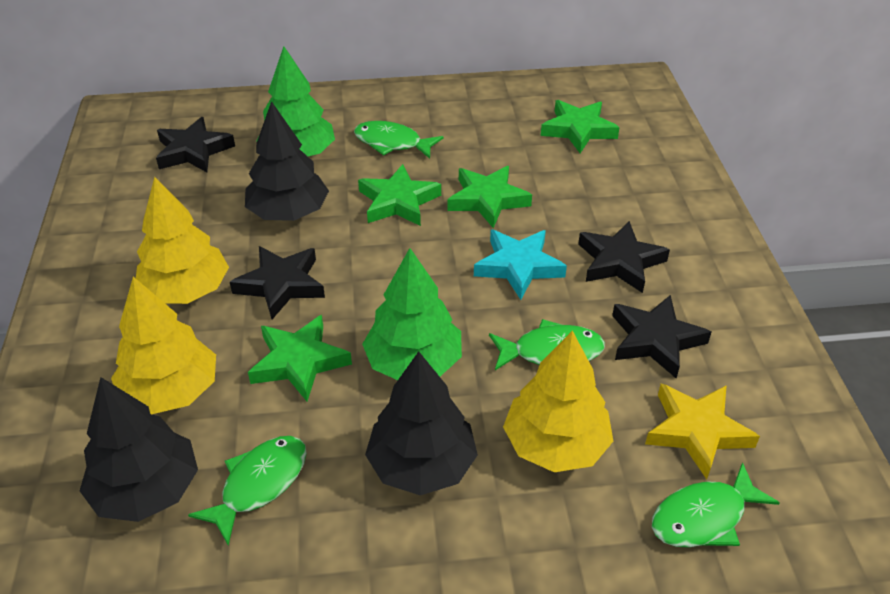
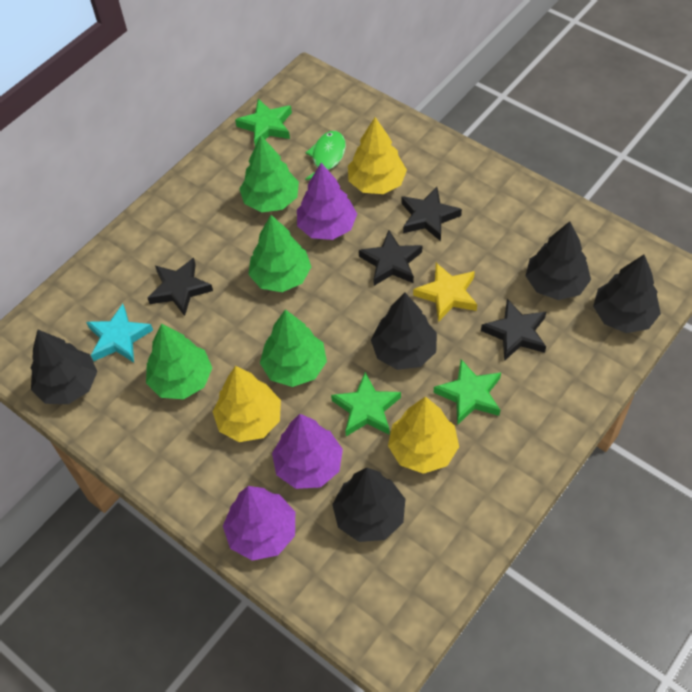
black tree: [80,377,198,522] [245,101,329,221] [365,351,478,495] = 3 -> [30,330,97,404] [332,468,405,542] [371,293,437,370] [526,221,591,300] [593,255,661,333] = 5
green fish: [188,436,307,545] [354,121,443,158] [489,319,605,370] [652,462,780,548] = 4 -> [305,131,346,180] = 1
green star: [248,315,352,401] [358,164,441,226] [447,166,532,228] [541,100,620,153] = 4 -> [235,99,292,146] [331,372,401,436] [434,359,501,425] = 3
green tree: [256,46,335,156] [362,248,462,380] = 2 -> [146,323,212,399] [239,135,299,212] [248,215,311,292] [260,309,327,387] = 4
purple tree: none = 0 -> [223,486,295,561] [272,414,343,489] [297,163,357,240] = 3

